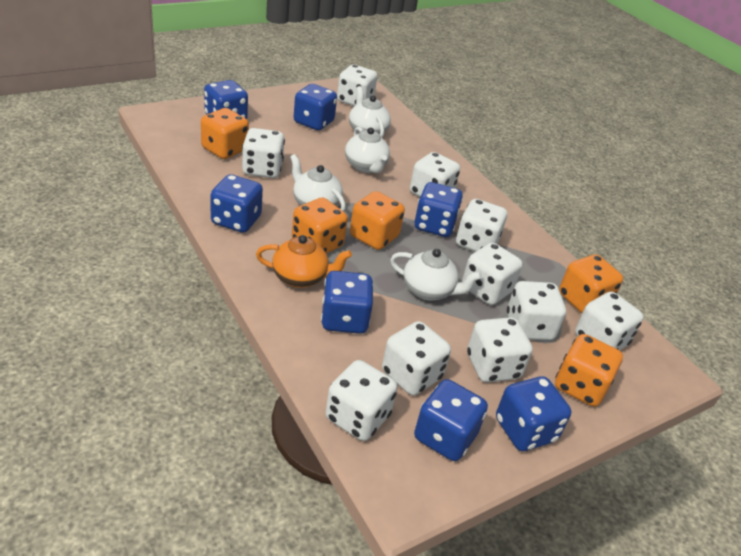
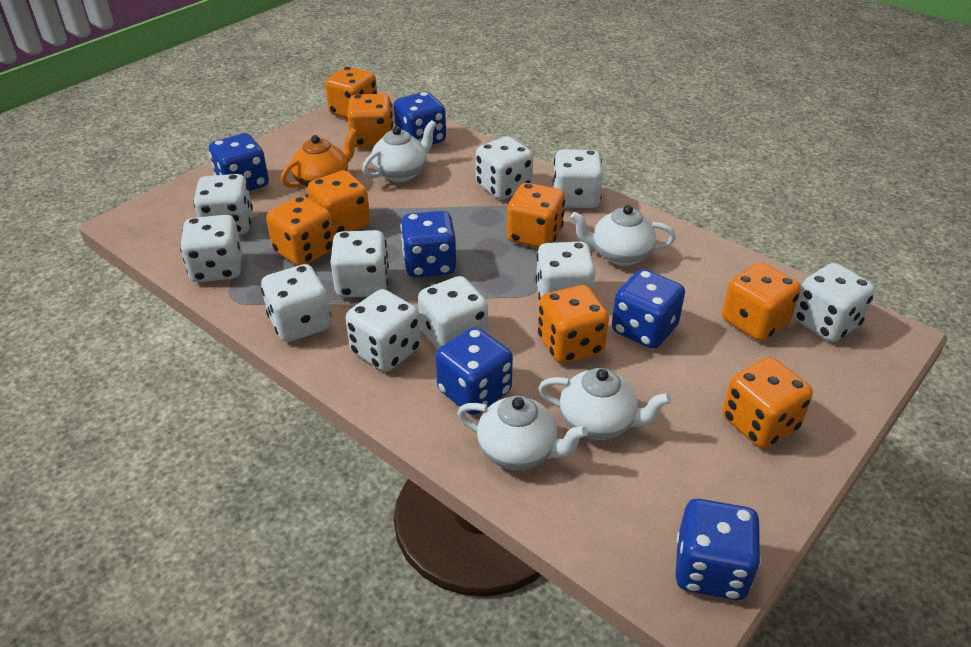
blue dice: [204,80,248,119] [210,174,263,233] [294,84,337,131] [321,271,374,334] [414,182,463,237] [414,379,488,461] [496,376,571,451] = 7 -> [209,133,269,191] [394,92,446,145] [400,211,456,278] [435,327,513,415] [612,269,685,349] [675,499,761,600] = 6
orange dice: [201,108,249,159] [292,198,348,254] [350,191,405,250] [555,334,623,407] [559,254,623,313] = 5 -> [266,196,334,266] [308,170,370,236] [325,67,377,119] [347,94,393,148] [507,183,565,248] [538,285,609,363] [722,262,801,341] [722,357,813,448] = 8

